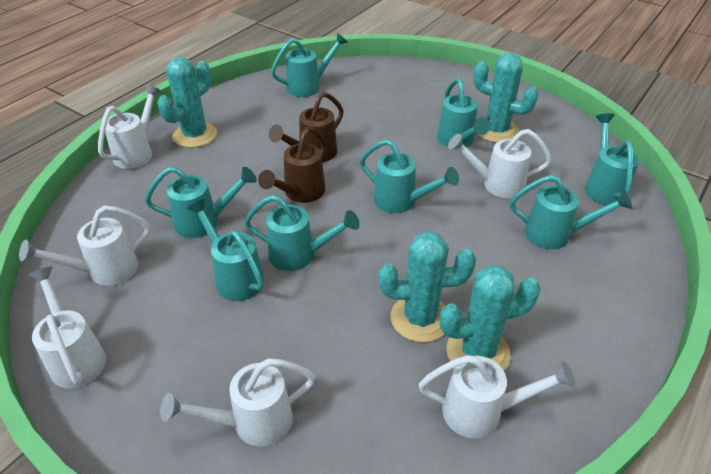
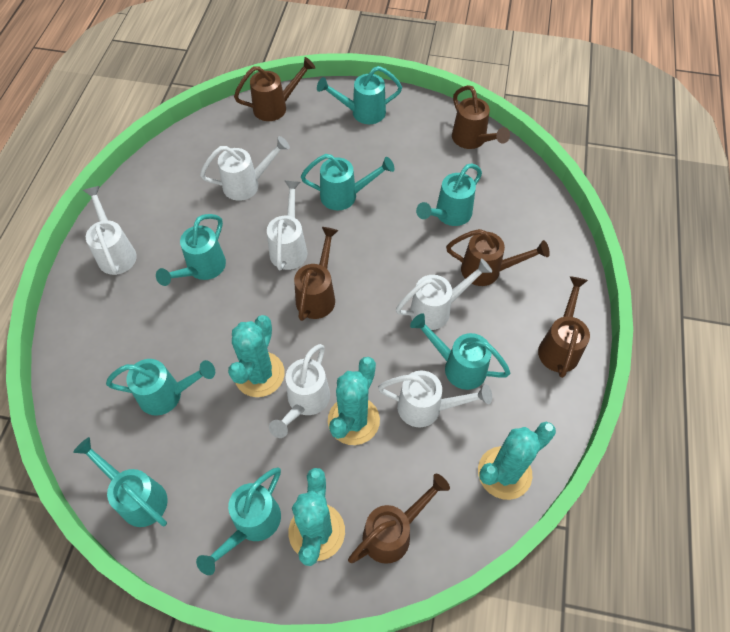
brown watering can: [258,127,326,203] [269,92,344,162] = 2 -> [234,57,315,121] [294,227,339,321] [348,474,450,564] [446,229,550,286] [452,85,510,149] [538,276,590,378] = 6

